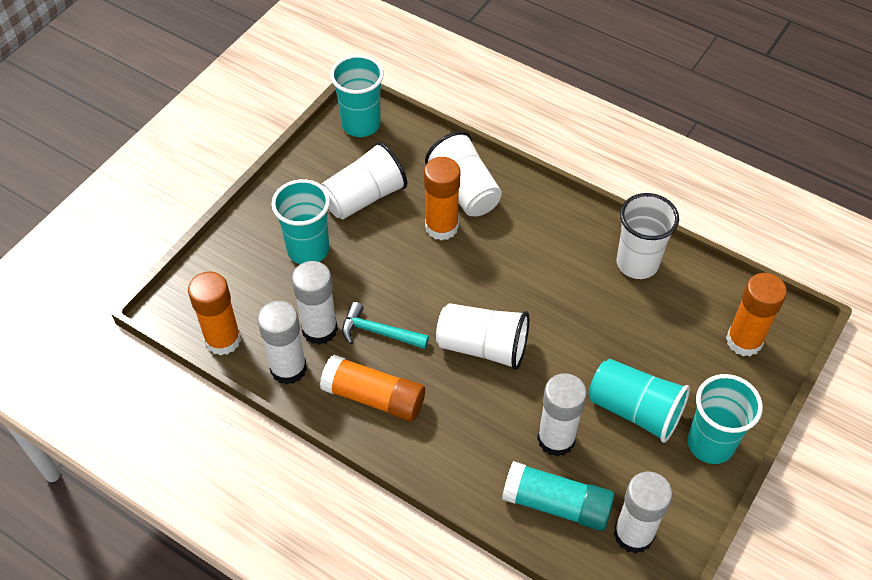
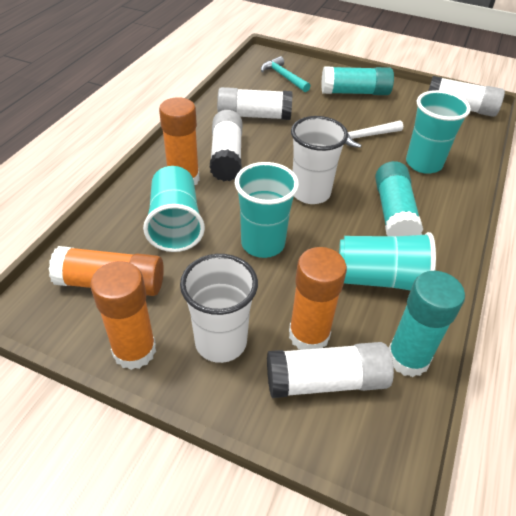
turquoise glue stick: [502,461,615,531] = 1 -> [321,66,394,95] [375,161,423,236] [389,271,465,377] = 3
white cup: [321,142,407,220] [425,131,502,217] [436,303,529,370] [616,193,679,279] = 4 -> [180,254,258,363] [291,116,348,204] = 2
white hammer: none = 0 -> [345,120,403,148] = 1

